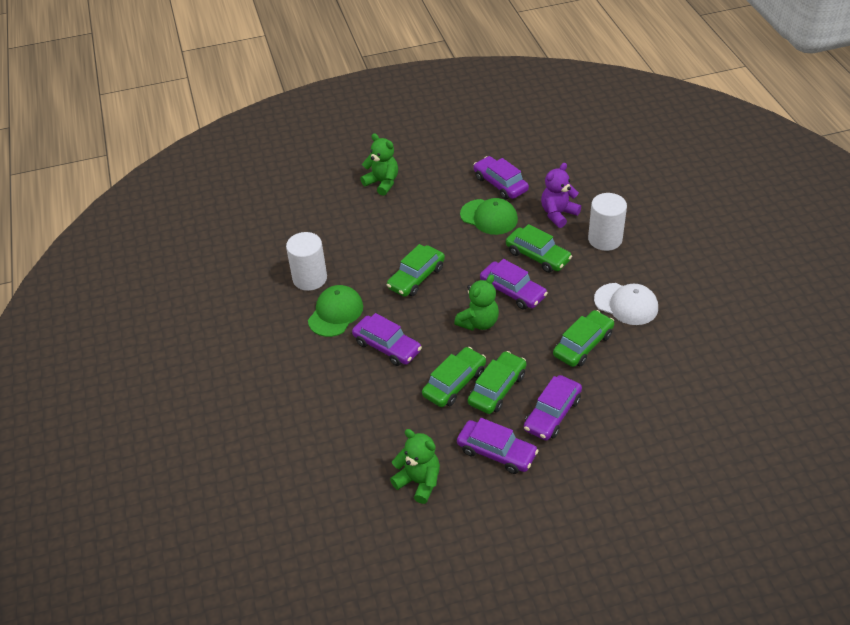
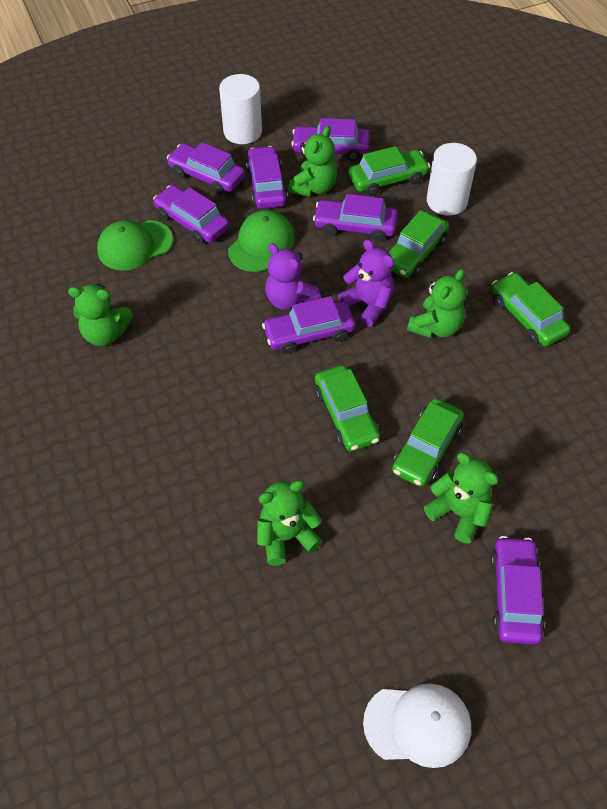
green teddy bear: [360,133,398,196] [390,429,440,504] [454,275,499,331] = 3 -> [68,284,133,346] [257,480,323,566] [289,126,337,196] [407,269,467,338] [424,453,498,544] = 5
purple car: [352,313,422,366] [457,418,539,474] [473,156,529,199] [480,259,548,310] [524,375,582,440] = 5 -> [153,185,229,244] [167,142,245,195] [246,146,288,209] [262,296,355,354] [291,118,370,161] [313,194,398,242] [490,536,545,644] = 7
purple teddy bear: [541,163,581,228] = 1 -> [266,243,321,310] [338,239,394,327] = 2

